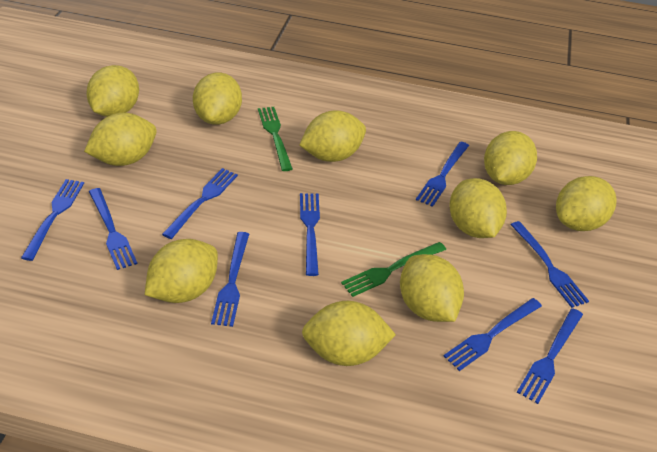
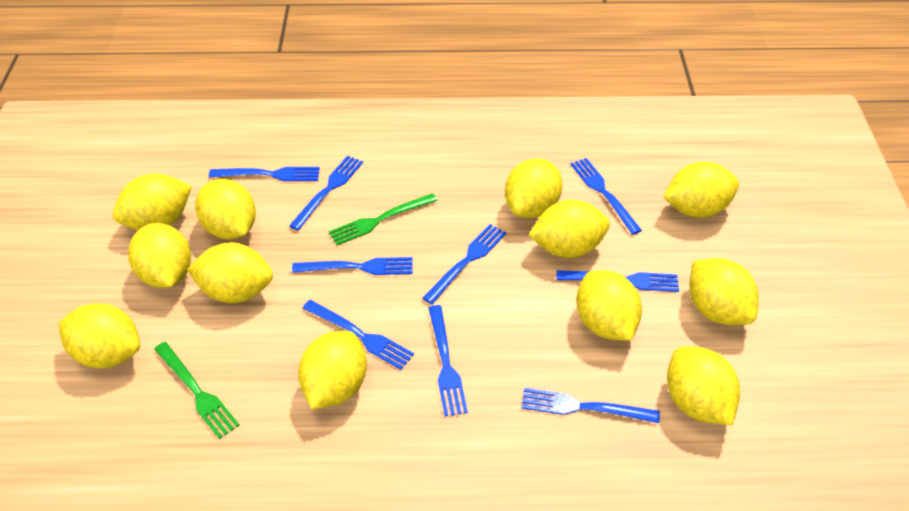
yellow lemon: [84,113,157,166] [86,65,139,117] [145,239,218,303] [193,72,242,125] [299,110,366,162] [302,301,396,366] [400,254,464,322] [450,178,507,238] [484,131,537,185] [556,176,617,231] = 10 -> [58,303,140,368] [113,174,192,230] [128,223,191,288] [187,243,273,303] [195,179,256,239] [298,331,367,409] [505,159,562,218] [528,200,610,258] [576,270,642,341] [663,162,739,218] [667,346,740,425] [689,258,759,325] = 12

